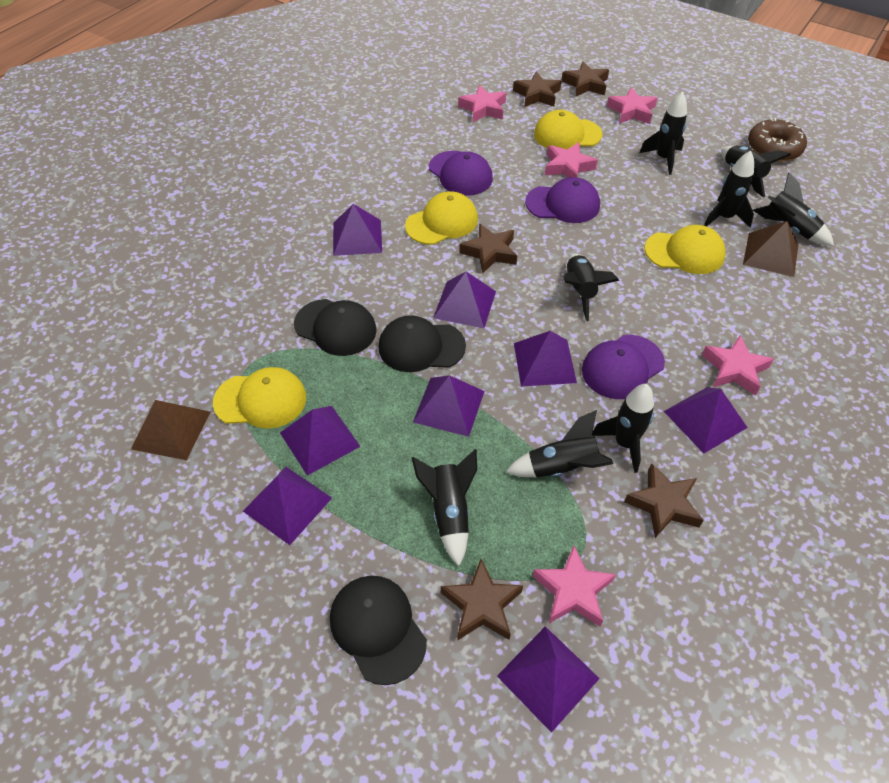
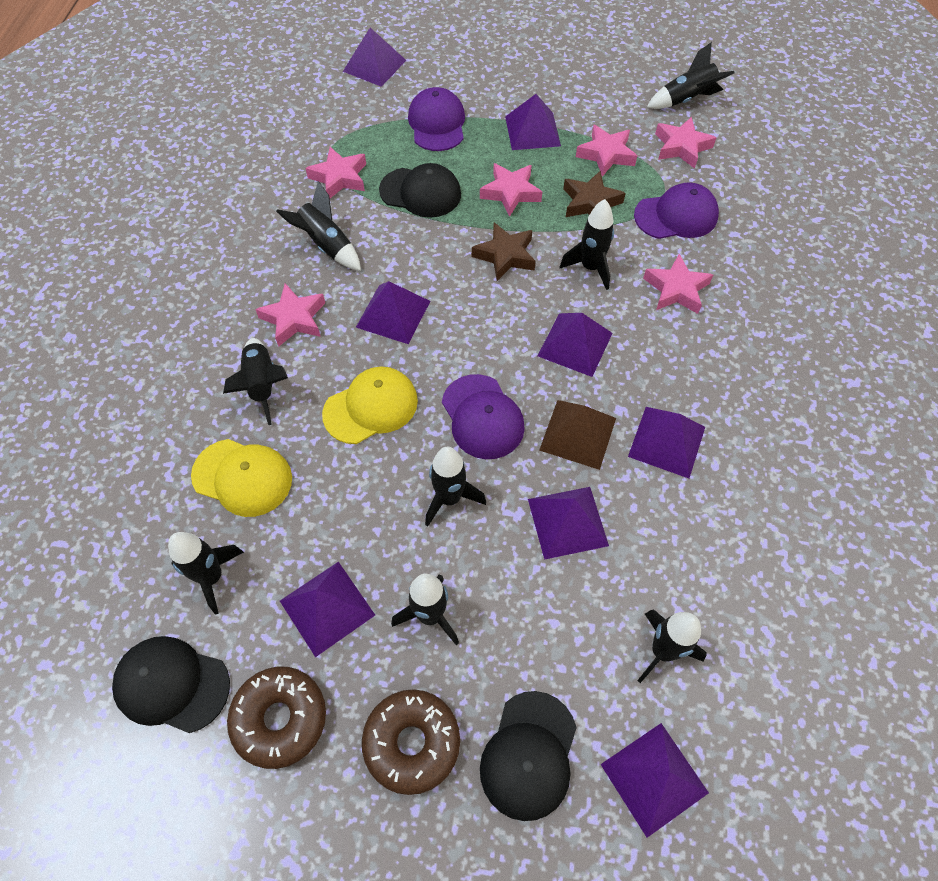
brown donut: [748,118,807,162] = 1 -> [227,667,326,769] [362,689,460,795] = 2
brown pyramid: [131,400,210,460] [743,221,798,277] = 2 -> [539,400,616,470] = 1
brown star: [441,559,523,641] [459,224,517,274] [513,72,562,107] [561,61,609,97] [624,463,704,538] = 5 -> [472,222,536,281] [563,171,626,217] = 2
pink star: [458,85,506,122] [533,545,616,626] [545,142,598,178] [607,87,658,124] [702,335,774,396] = 5 -> [255,283,325,347] [305,147,366,198] [480,163,542,217] [576,125,637,177] [643,254,713,314] [655,117,717,169] = 6
yellow cap: [213,367,306,429] [405,191,478,245] [534,110,603,149] [644,225,725,274] = 4 -> [191,439,292,517] [322,367,418,444] = 2

